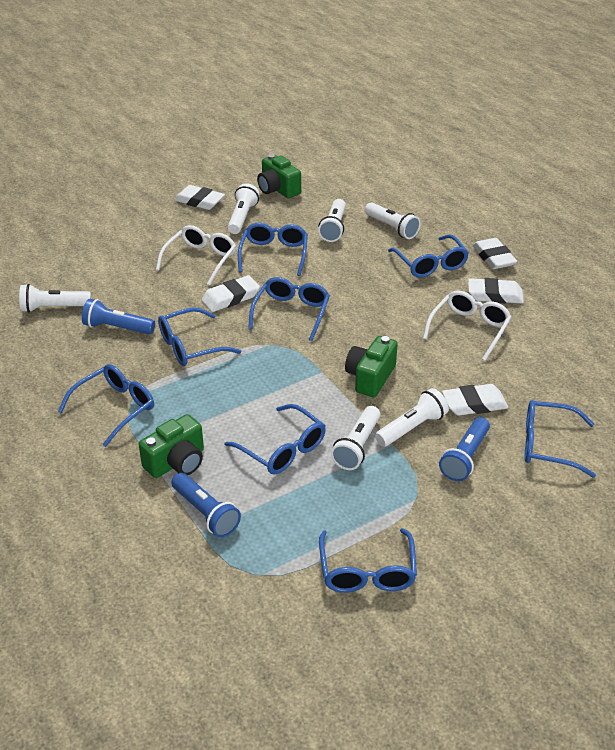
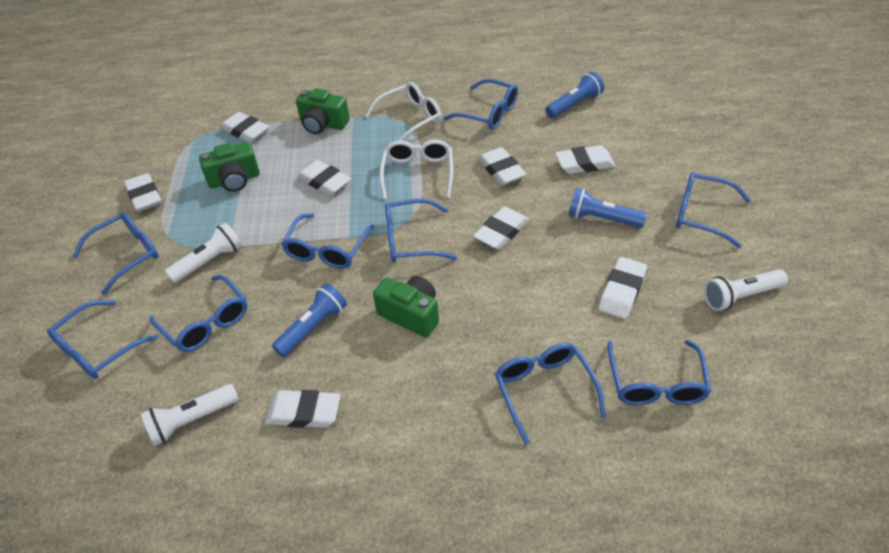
blue glasses: [58,364,154,447] [158,307,241,366] [225,404,326,474] [238,223,308,276] [248,277,330,341] [319,528,417,593] [388,235,469,278] [525,400,596,478] = 8 -> [47,300,158,379] [73,212,159,295] [150,275,247,352] [281,213,374,269] [385,199,457,263] [443,79,518,130] [495,343,606,445] [607,340,711,406] [676,172,751,248] = 9
white eraser: [174,185,225,210] [201,275,260,312] [442,384,508,416] [468,278,524,303] [472,238,517,269] = 5 -> [124,173,162,212] [220,112,269,143] [265,390,340,428] [297,160,351,196] [473,206,529,250] [478,147,526,185] [555,145,615,174] [598,257,647,319] = 8
white flashlight: [19,284,91,313] [228,183,260,234] [318,199,346,242] [331,406,380,470] [365,202,421,239] [375,388,449,447] = 6 -> [141,384,239,446] [165,223,242,283] [704,269,788,311] = 3

